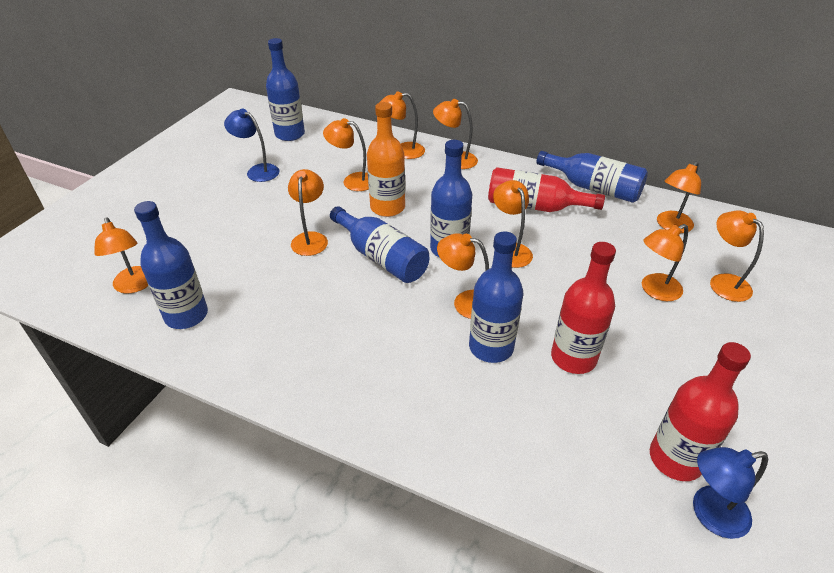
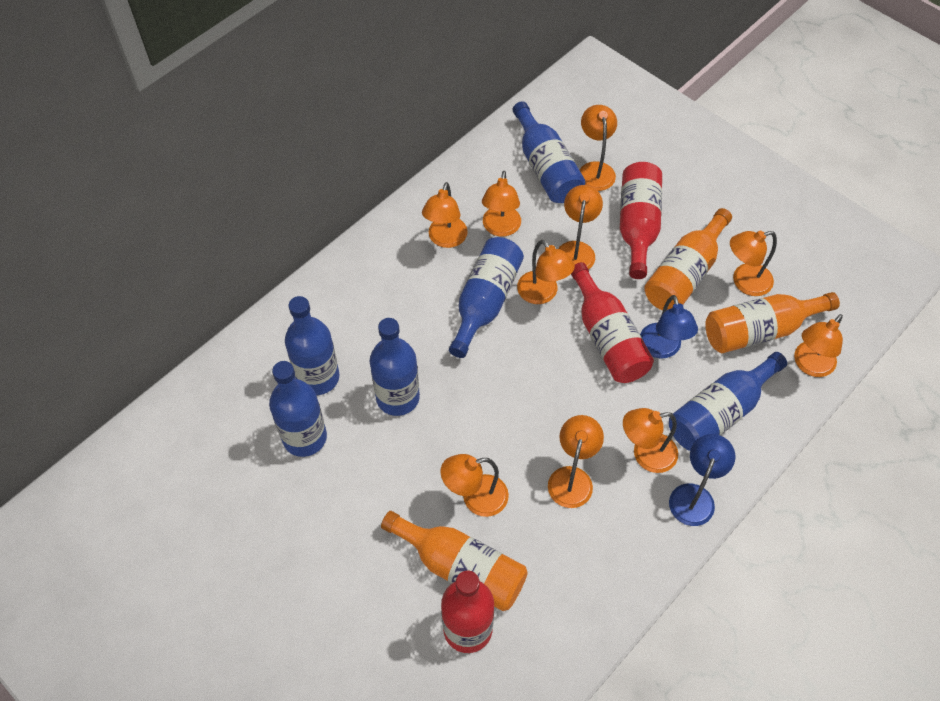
orange bottle: [367,102,405,217] = 1 -> [381,511,528,611] [644,208,732,311] [705,292,840,353] = 3

